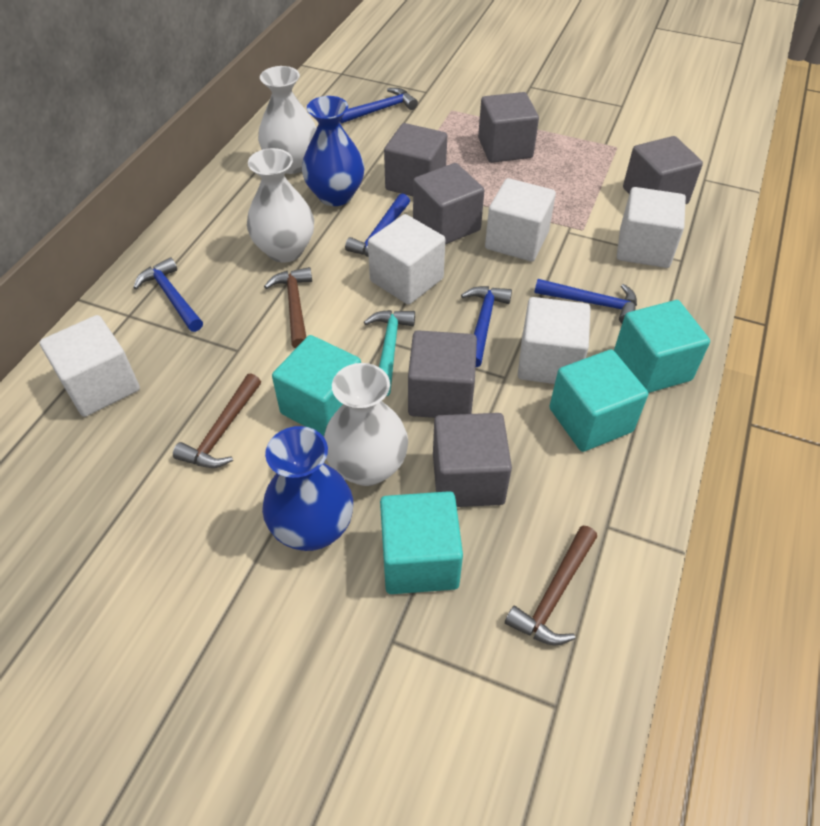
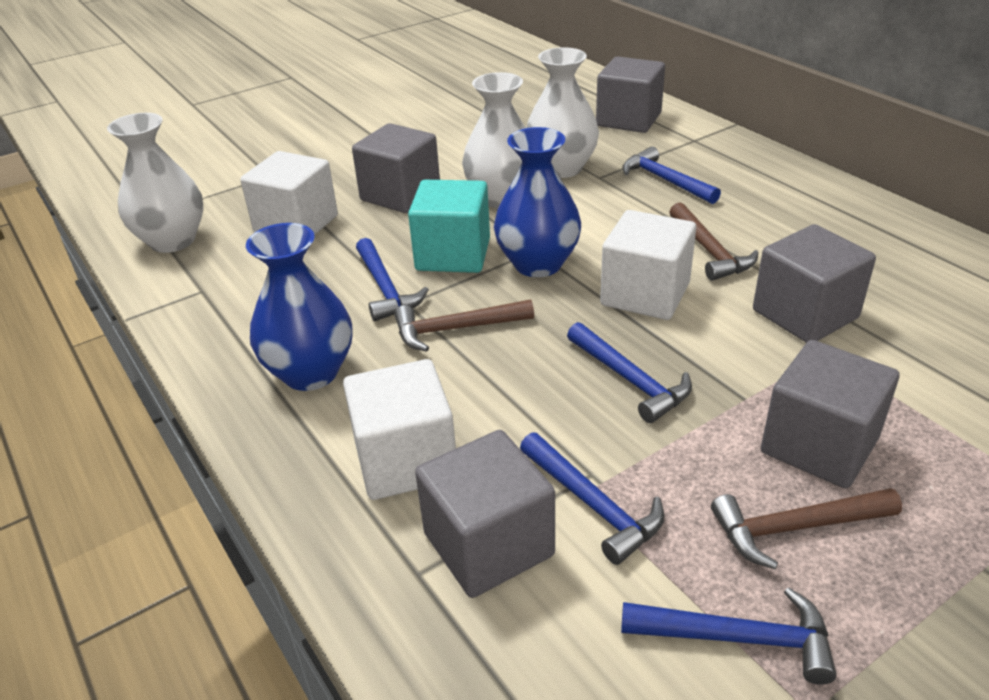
grey cube: [384,123,447,196] [408,330,477,418] [413,163,485,244] [433,413,512,507] [478,92,539,163] [623,136,703,204] = 6 -> [352,123,440,213] [415,430,555,598] [596,56,665,133] [753,224,876,343] [761,340,899,488] = 5
turquoise cube: [272,335,361,436] [380,491,463,594] [549,350,648,452] [614,300,710,393] = 4 -> [408,180,490,273] = 1
turquoise hammer: [364,310,415,396] = 1 -> none = 0
white cube: [40,315,140,417] [368,214,445,305] [485,178,556,262] [518,297,591,384] [617,187,686,268] = 5 -> [240,151,338,235] [343,359,456,500] [600,210,696,320] = 3

